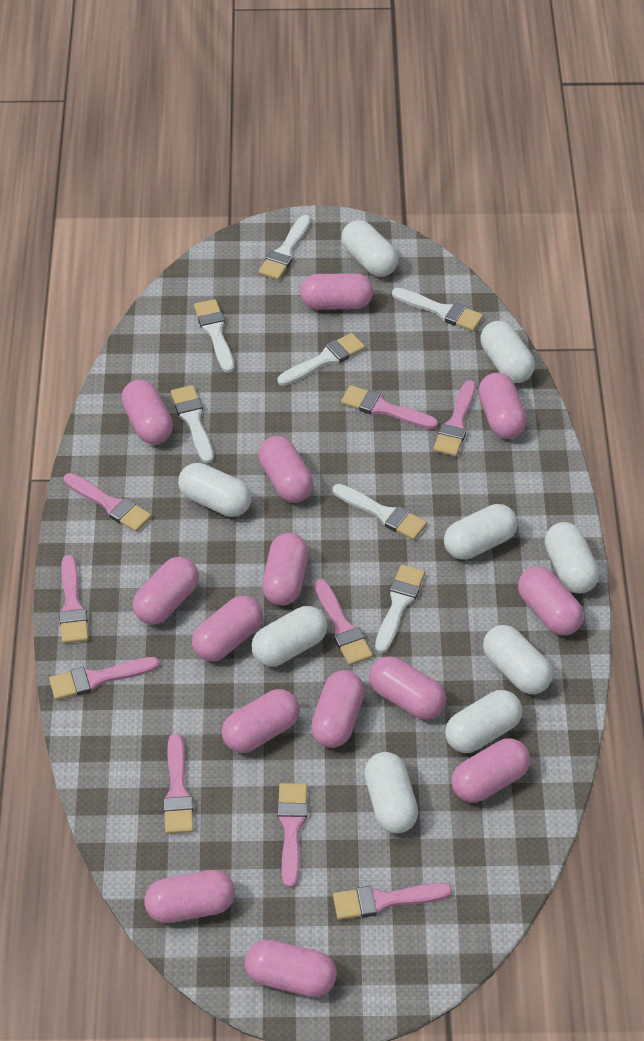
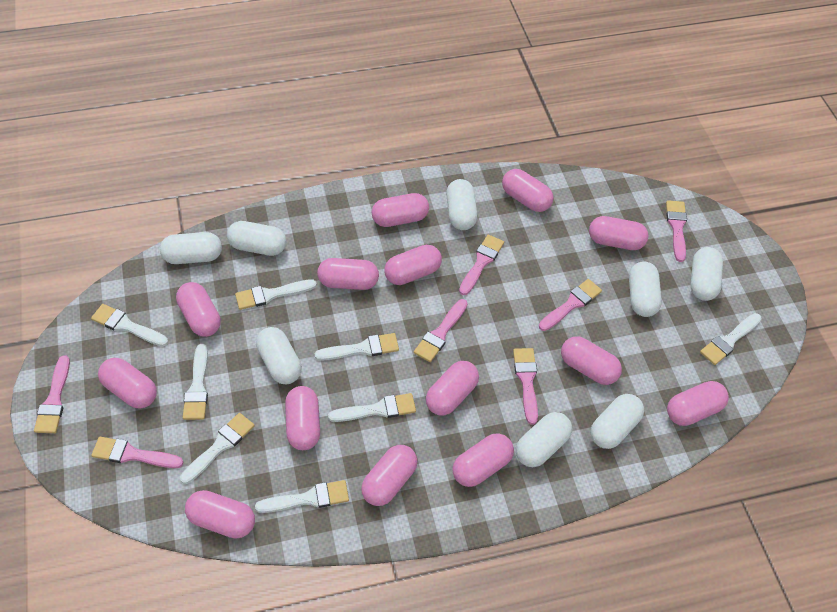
pink brush: [49,657,160,700] [59,555,88,643] [64,473,152,532] [163,733,194,834] [277,783,307,888] [314,579,373,665] [333,883,452,920] [341,385,438,429] [433,380,476,456] = 9 -> [34,355,70,433] [91,437,184,468] [414,299,468,362] [459,235,504,295] [513,348,538,425] [539,279,602,331] [666,200,687,262] = 7
white brush: [171,385,214,463] [194,299,234,373] [258,215,311,280] [277,333,365,386] [333,484,427,540] [375,564,425,653] [392,288,483,331] = 7 -> [91,304,168,346] [180,413,255,484] [183,344,208,420] [235,279,317,310] [255,480,349,513] [314,333,399,361] [328,393,416,422] [700,313,762,365] = 8
white capsule: [178,463,252,517] [251,606,328,667] [341,220,398,277] [364,752,418,833] [444,504,518,560] [445,690,522,753] [480,321,535,383] [483,625,553,694] [545,522,599,594] = 9 -> [160,232,222,264] [227,221,286,256] [256,327,302,384] [446,179,478,230] [516,412,572,467] [590,394,644,449] [629,261,662,317] [691,247,723,301] = 8

